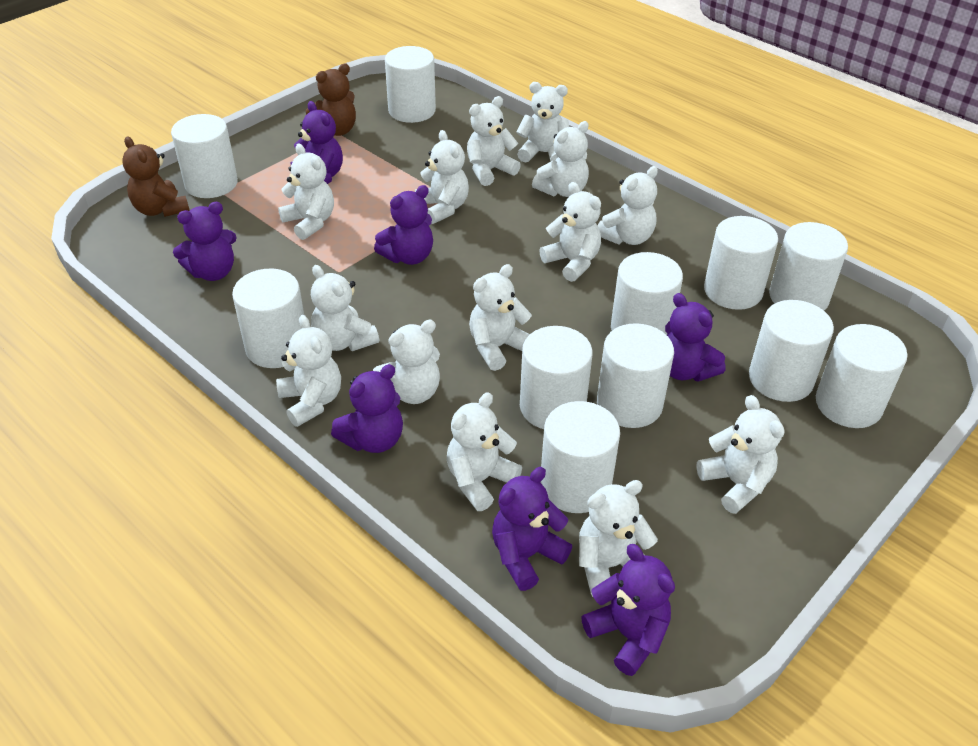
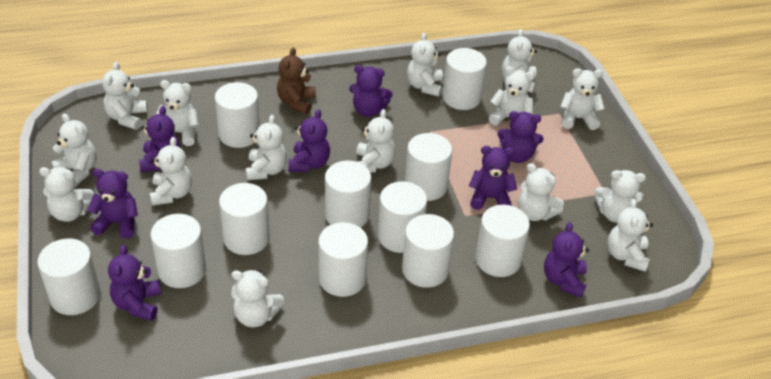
brown teddy bear: [122,137,190,217] [306,64,356,136] = 2 -> [277,48,316,114] = 1
purple teddy bear: [173,202,237,281] [290,101,343,184] [331,364,403,453] [374,185,433,265] [492,467,572,591] [581,544,675,676] [665,293,726,382] = 7 -> [87,169,138,239] [108,245,161,321] [139,106,181,172] [288,109,330,172] [349,65,393,117] [469,146,517,210] [497,111,543,163] [544,222,589,297] = 8
white teddy bear: [276,315,341,427] [278,143,334,240] [311,265,379,351] [373,320,440,404] [415,130,469,224] [447,392,522,511] [467,96,521,186] [469,264,532,371] [516,82,569,163] [532,121,589,197] [539,182,601,282] [579,480,658,597] [597,166,658,245] [696,395,784,514] = 14 -> [39,167,94,222] [51,114,97,187] [102,62,148,130] [150,137,192,206] [155,80,199,146] [231,270,284,327] [246,115,287,180] [356,109,395,173] [407,33,443,97] [489,66,535,126] [502,29,537,93] [518,163,564,221] [560,68,605,130] [595,170,646,223] [607,198,653,272] = 15

